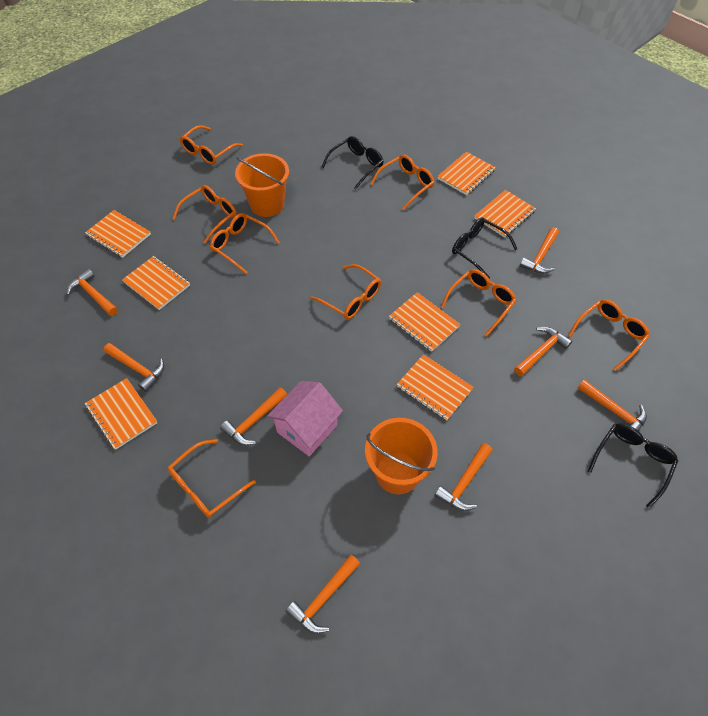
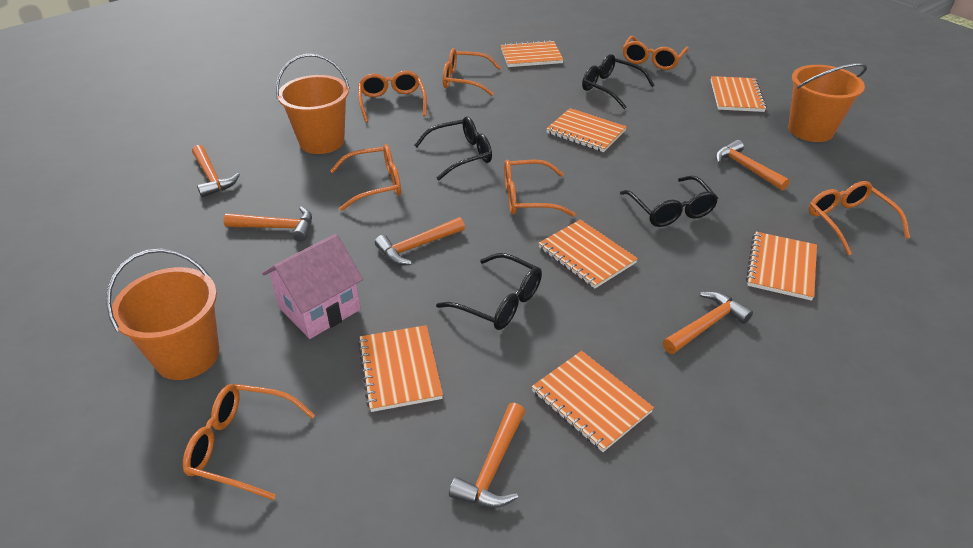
black glasses: [321,136,384,190] [452,217,517,278] [588,423,678,508] = 3 -> [414,116,492,180] [436,253,542,330] [582,54,655,109] [620,176,718,227] = 4
orange bucket: [235,153,289,217] [365,418,438,494] = 2 -> [106,248,219,380] [276,54,350,154] [788,63,867,142] = 3
orange glasses: [168,439,256,518] [172,185,237,243] [180,125,243,165] [210,213,279,274] [310,264,381,319] [370,154,435,210] [441,269,516,336] [568,299,650,370] = 8 -> [183,384,315,500] [330,144,401,211] [358,71,427,123] [443,48,502,96] [504,160,575,217] [623,36,689,70] [808,181,910,255] = 7
orange hammer: [67,268,118,316] [103,343,164,392] [220,388,287,446] [285,555,360,634] [434,443,492,511] [514,327,572,376] [520,227,559,274] [577,379,647,431] = 8 -> [192,145,240,198] [223,206,312,242] [375,217,465,265] [449,403,525,508] [663,291,753,354] [715,140,790,191] = 6

